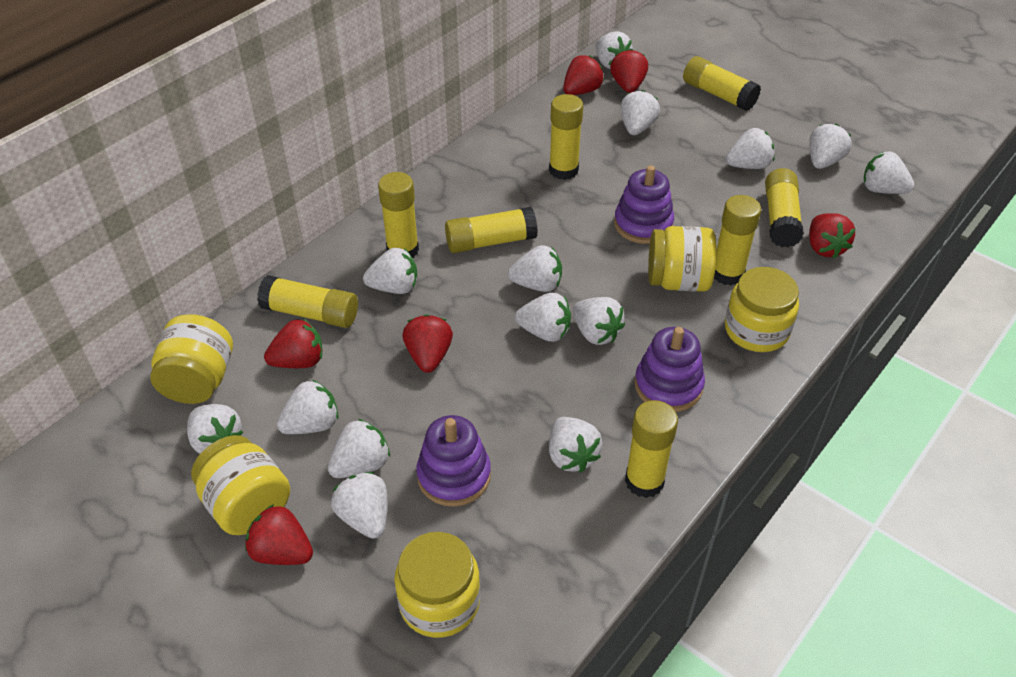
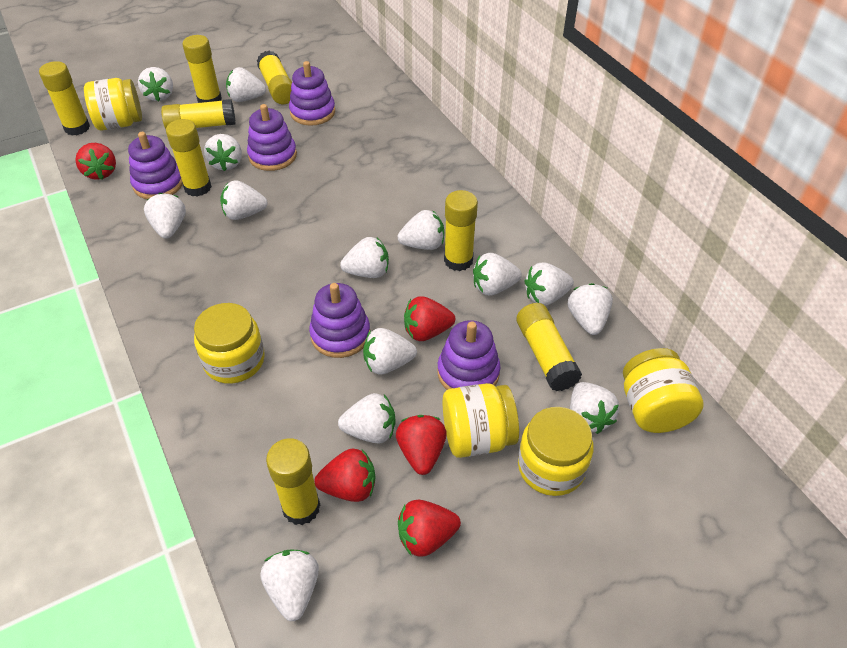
purple stacking toy: [416,415,491,507] [614,165,674,244] [634,327,705,412] = 3 -> [128,132,183,199] [247,104,297,171] [289,61,335,126] [309,283,370,358] [438,320,501,390] = 5
red strawberry: [245,504,313,565] [264,319,323,368] [403,314,453,373] [563,55,604,95] [610,49,648,93] [809,213,855,258] = 6 -> [75,143,116,180] [315,448,375,502] [396,415,447,475] [398,500,461,557] [404,296,455,341] = 5

